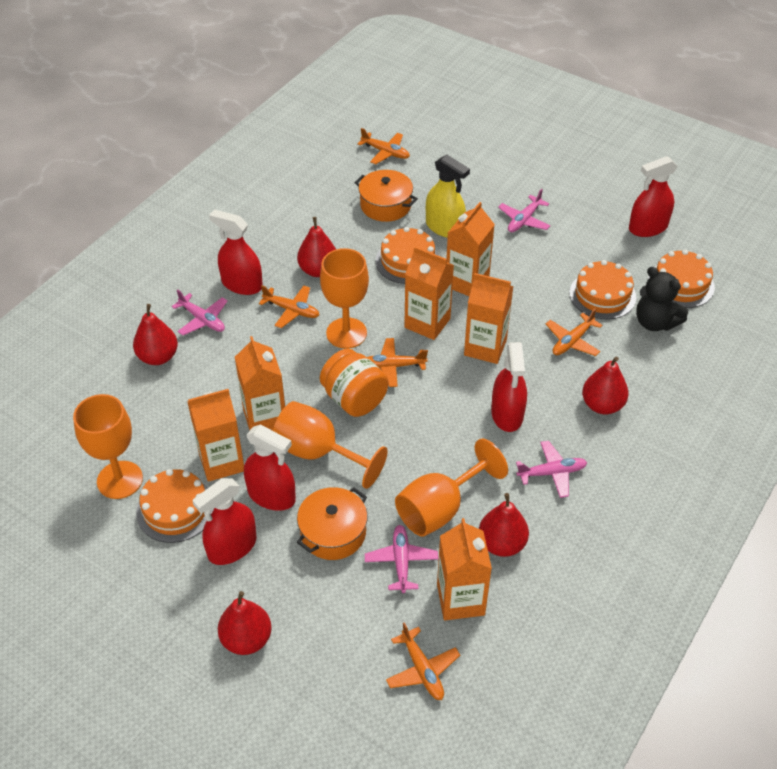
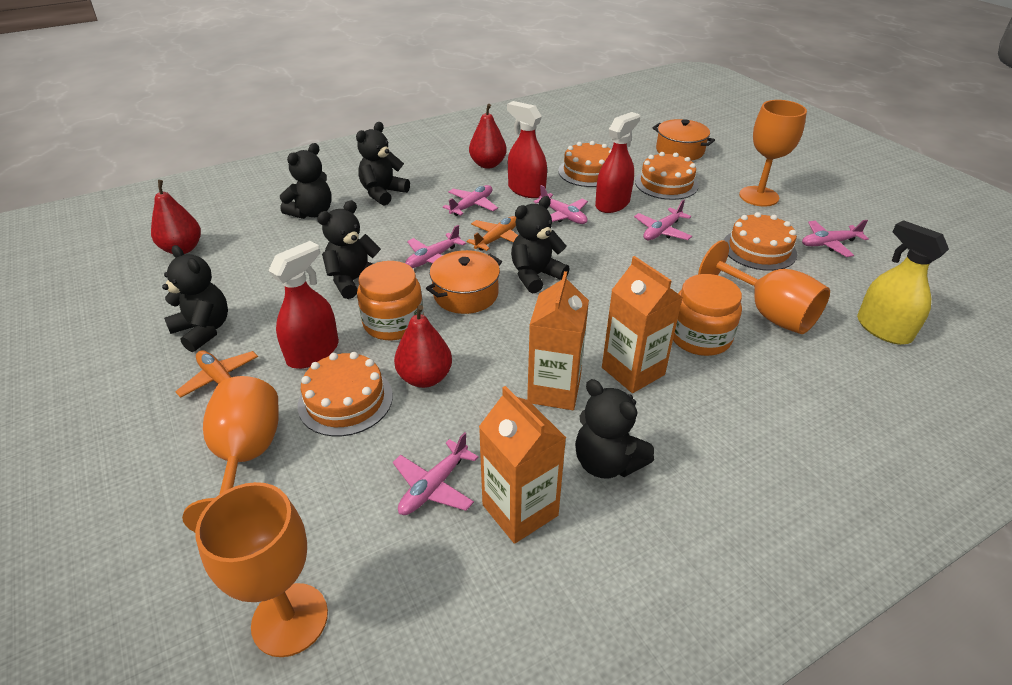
black teddy bear: [636,267,688,331] = 1 -> [162,245,228,352] [280,143,332,219] [317,200,381,299] [356,122,410,206] [511,196,569,293] [575,379,654,479] = 6
orange carton: [187,389,244,482] [235,336,285,431] [404,247,454,340] [437,518,492,620] [446,202,495,296] [464,273,514,364] = 6 -> [479,386,566,544] [527,271,589,410] [602,256,683,393] = 3
orange jar: [320,348,389,417] = 1 -> [357,261,424,340] [673,274,742,356] = 2
orange plane: [259,285,319,328] [358,128,410,164] [367,338,428,387] [386,622,460,700] [546,308,603,356] = 5 -> [175,350,258,398] [467,216,518,251] = 2
pink plane: [172,289,228,335] [365,525,438,593] [498,189,551,232] [516,441,587,498] = 4 -> [393,432,478,515] [405,225,466,268] [443,185,498,216] [534,185,588,224] [634,199,692,240] [802,220,869,257] = 6
red pear: [133,304,178,365] [218,591,272,655] [297,217,336,277] [479,493,529,557] [582,357,629,414] = 5 -> [151,180,201,254] [394,305,452,388] [469,104,507,168] = 3
red spray bottle: [192,478,257,565] [209,209,263,295] [244,425,296,511] [491,342,527,432] [629,156,677,237] = 5 -> [268,241,339,369] [507,101,547,198] [595,112,640,213] = 3

